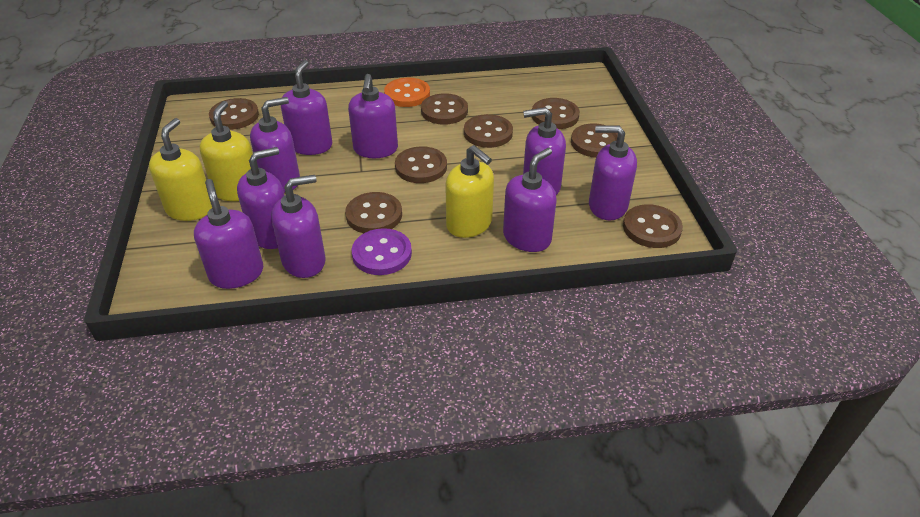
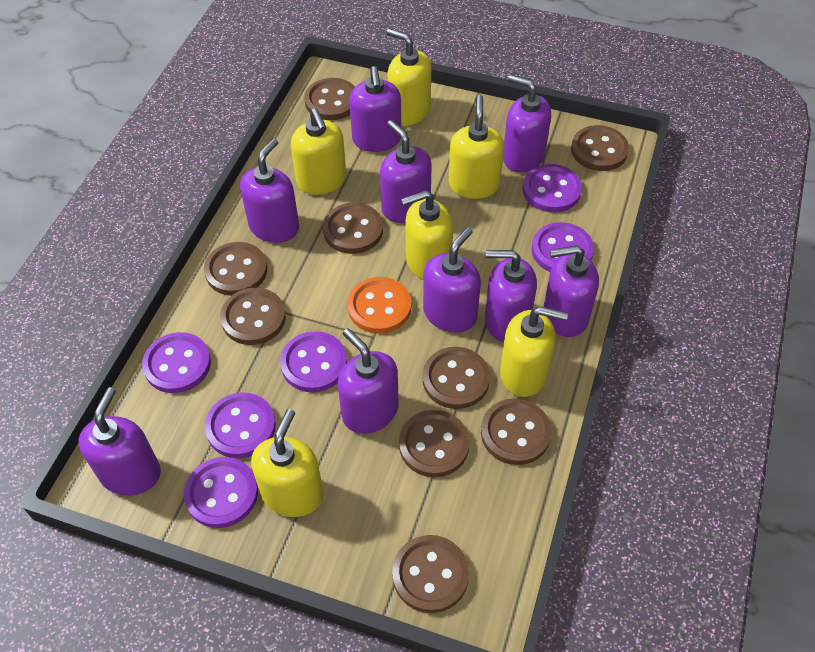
brown button: [209,98,259,130] [345,192,402,233] [395,146,447,183] [421,93,468,125] [464,114,513,148] [532,98,580,129] [571,123,618,158] [623,204,683,248] = 8 -> [204,242,267,296] [220,288,286,345] [304,78,355,120] [323,203,383,254] [392,535,469,613] [399,410,470,477] [423,347,490,409] [481,398,552,465] [571,125,629,171] = 9
purple button: [352,228,412,275] = 1 -> [142,332,211,393] [184,457,258,528] [205,393,276,458] [280,331,347,392] [523,164,582,212] [532,222,594,272] = 6
yellow soap dispenser: [149,118,212,221] [200,101,252,201] [445,145,494,238] = 3 -> [251,409,324,517] [291,108,346,195] [387,28,431,126] [401,190,453,280] [449,95,504,199] [500,306,568,397] = 6

